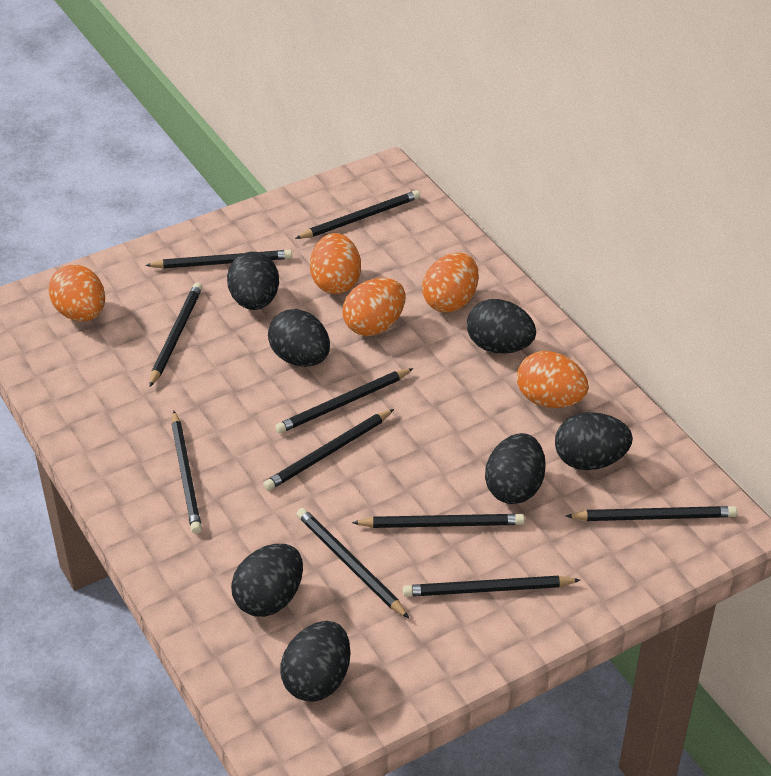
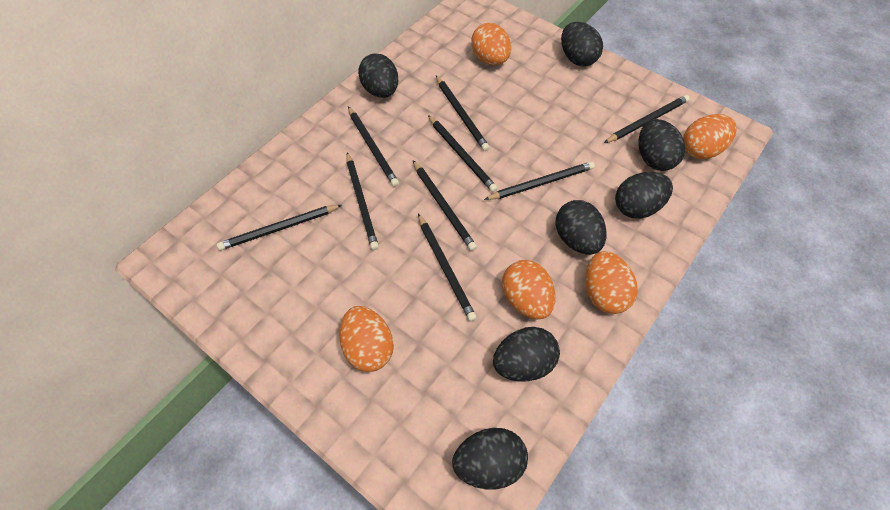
black pencil: [145,250,292,268] [149,283,202,387] [171,411,202,534] [263,409,394,491] [275,368,414,433] [295,190,420,239] [297,508,409,618] [352,514,525,528] [403,576,580,597] [566,506,737,521] = 10 -> [217,205,342,250] [347,152,379,250] [348,106,399,187] [413,160,477,251] [418,214,477,321] [428,115,498,192] [436,76,490,151] [484,162,595,200] [604,95,690,143] = 9

